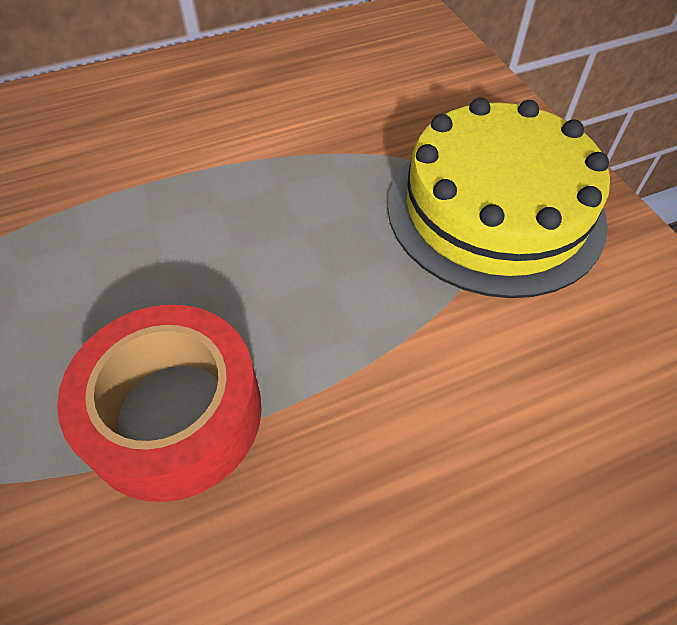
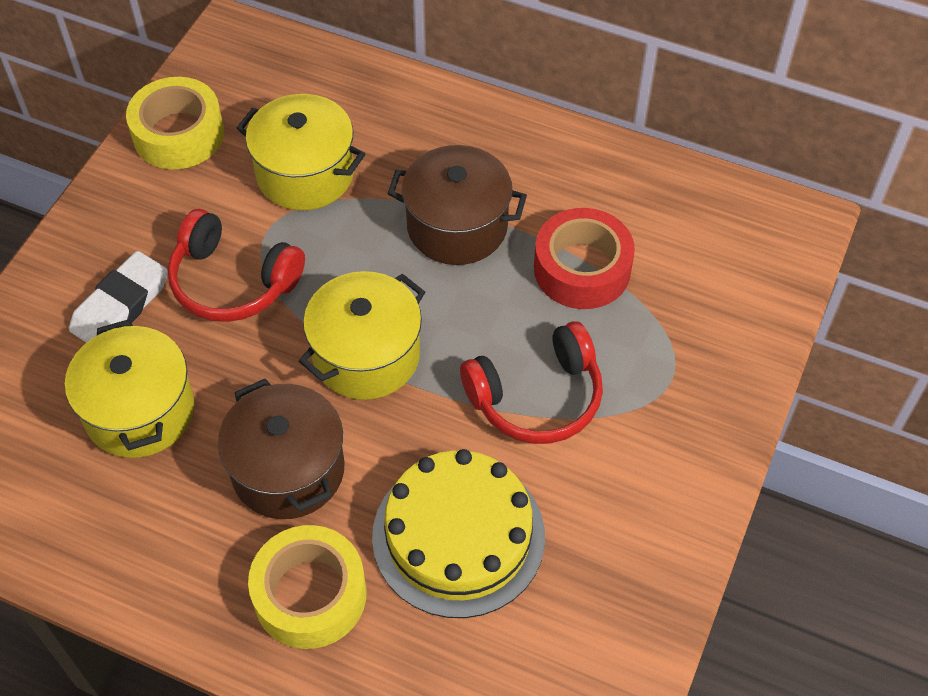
brown pot: none = 0 -> [218,379,344,519] [387,145,527,265] = 2
red headphones: none = 0 -> [168,209,305,322] [460,321,603,444] = 2
white eraser: none = 0 -> [69,251,168,343] = 1
yellow pot: none = 0 -> [65,319,194,458] [237,94,365,210] [299,271,425,400] = 3
yellow tape: none = 0 -> [126,77,224,169] [248,525,366,649] = 2

